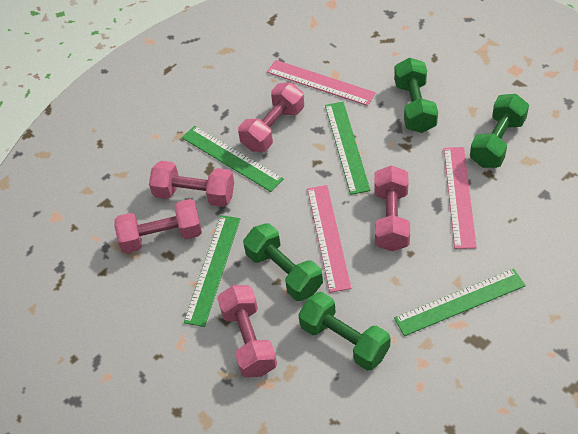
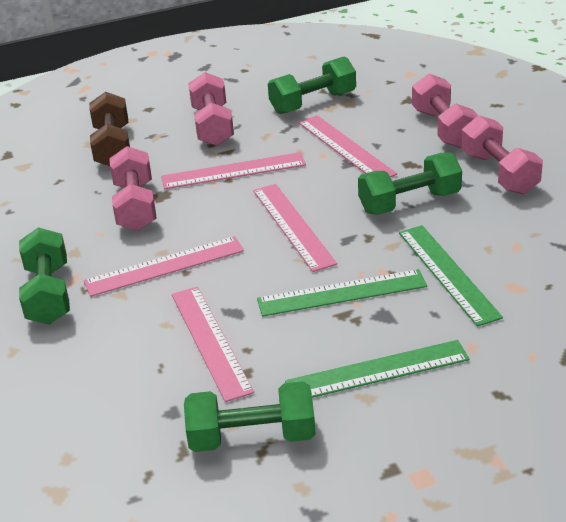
brown dumbbell: none = 0 -> [89,92,130,166] = 1
green ruler: [182,126,284,192] [184,215,240,327] [325,102,371,195] [394,269,526,336] = 4 -> [257,269,427,317] [285,340,469,398] [399,225,503,327] = 3
pink dumbbell: [114,199,202,253] [149,161,234,207] [217,285,277,378] [238,83,304,152] [374,165,410,251] = 5 -> [109,146,157,231] [188,72,234,146] [412,74,478,148] [461,115,543,194] = 4
pink ruler: [267,60,376,106] [307,185,351,293] [444,147,477,249] = 3 -> [83,236,244,297] [161,152,306,189] [172,286,254,402] [253,184,337,272] [299,115,397,177] = 5

